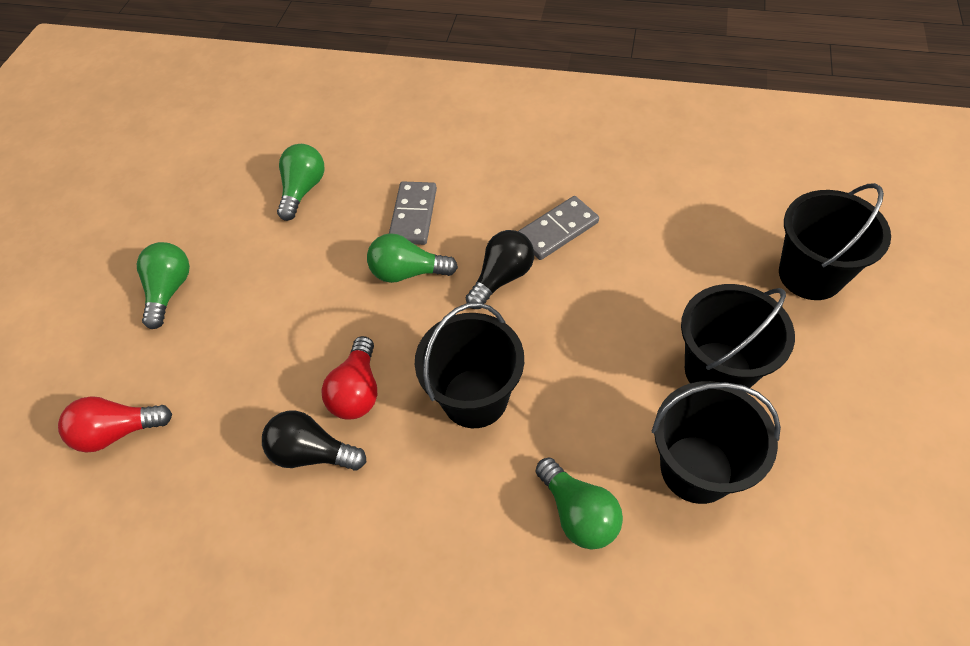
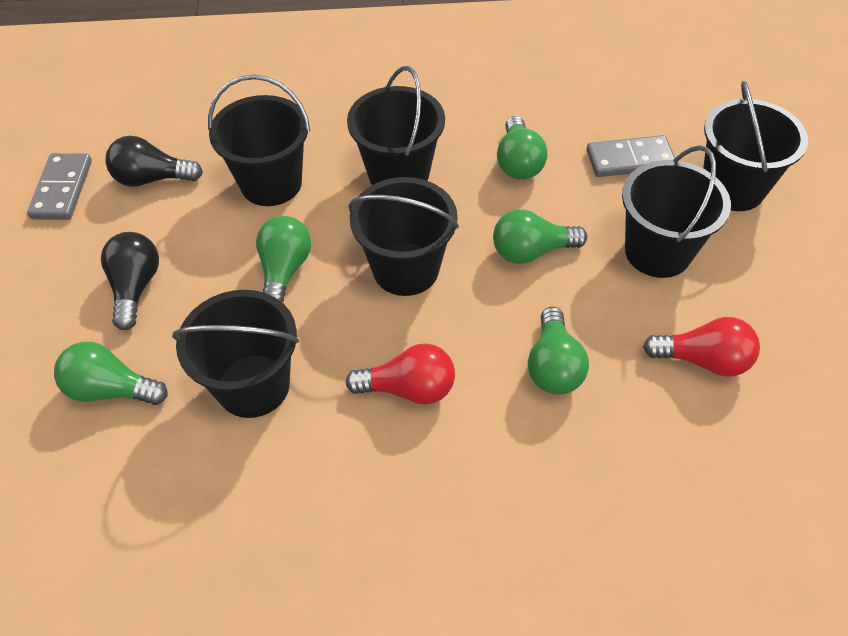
black bucket: [415,302,524,428] [652,381,781,504] [681,284,795,388] [779,183,891,300] = 4 -> [172,290,299,418] [208,75,310,206] [347,66,445,185] [348,177,459,296] [622,145,731,278] [703,81,808,211] = 6
green light bulb: [137,242,190,329] [277,144,324,221] [367,233,458,283] [536,458,623,550] = 4 -> [54,342,168,405] [256,216,311,303] [493,209,587,264] [497,116,548,180] [528,307,589,395] = 5

